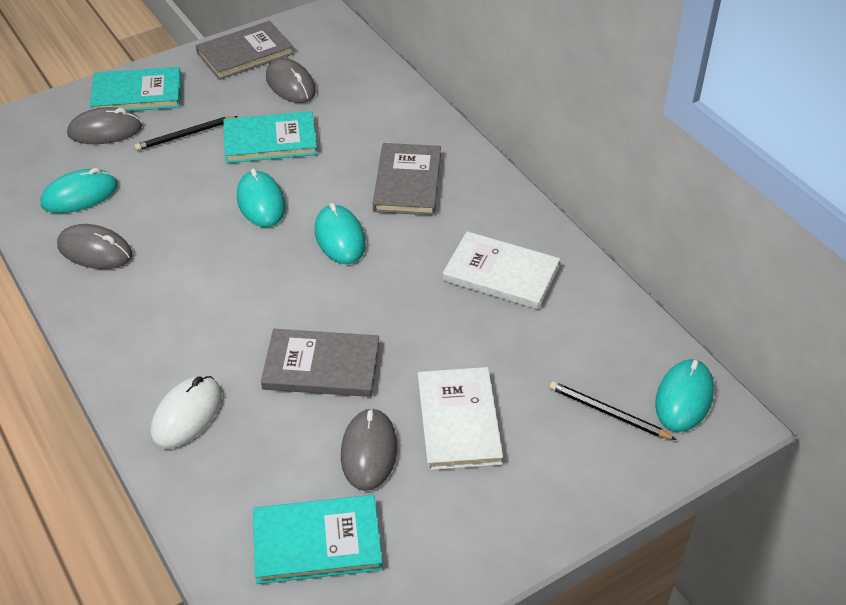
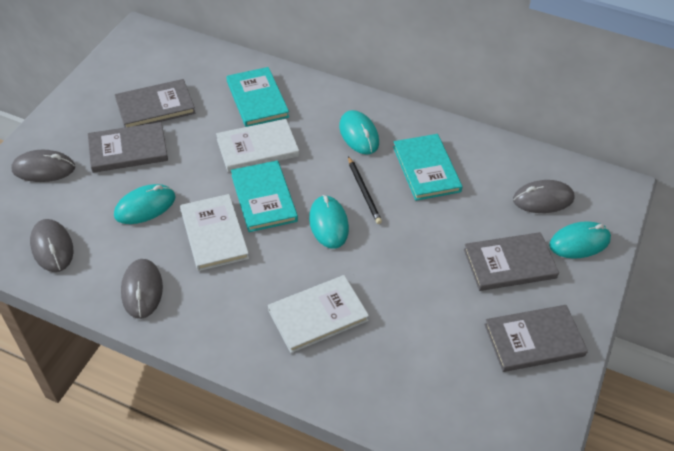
black pencil: [134,116,238,151] [550,381,676,440] = 2 -> [348,156,382,224] = 1
grey book: [196,21,294,80] [261,329,380,397] [373,143,441,215] = 3 -> [88,122,168,173] [115,79,195,128] [464,232,559,291] [484,305,588,372] = 4
white book: [417,367,503,470] [443,231,560,309] = 2 -> [180,194,249,271] [216,119,299,172] [268,275,369,353] = 3
white mouse: [151,376,222,449] = 1 -> none = 0

